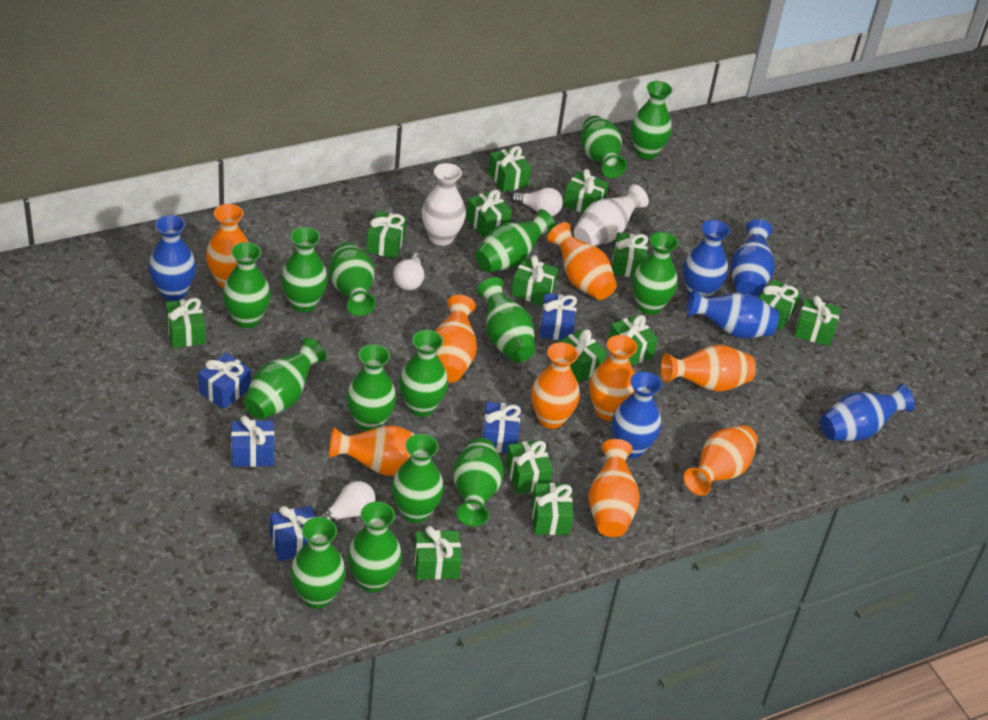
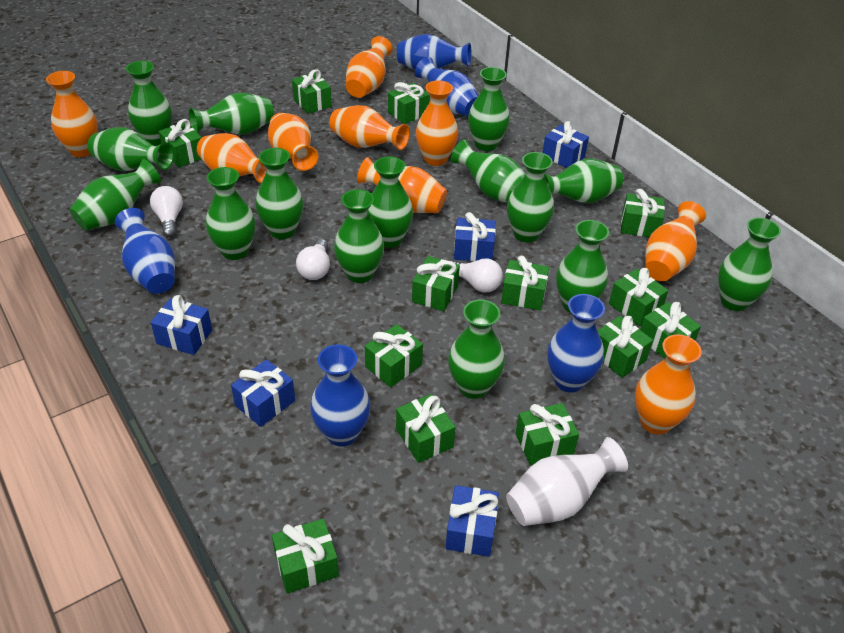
blue vase: [149,215,196,301] [612,372,662,458] [683,220,730,298] [687,289,779,338] [731,219,775,297] [820,384,915,441] = 6 -> [115,208,175,294] [310,345,370,446] [397,34,471,70] [415,57,478,116] [547,294,605,392] = 5
green gift: [166,298,206,348] [366,211,407,259] [414,526,462,580] [466,189,512,238] [488,146,531,192] [505,440,553,494] [511,255,558,306] [531,483,574,535] [557,329,607,383] [563,169,609,213] [608,315,658,365] [612,233,648,277] [759,279,801,330] [794,296,840,346] = 14 -> [159,119,202,168] [272,519,339,594] [292,69,332,114] [365,324,423,387] [388,82,430,124] [396,394,455,463] [412,256,460,311] [501,255,549,311] [515,403,579,465] [597,316,653,378] [609,268,668,326] [621,189,665,237] [640,302,701,359] = 13
white vase: [422,163,466,246] [574,184,649,246] = 2 -> [506,437,628,526] = 1

